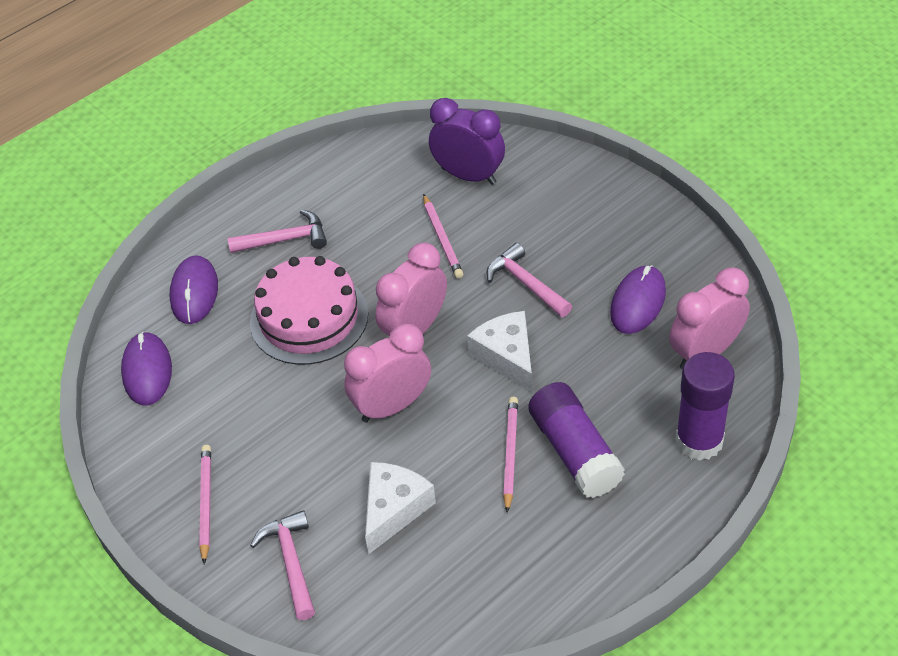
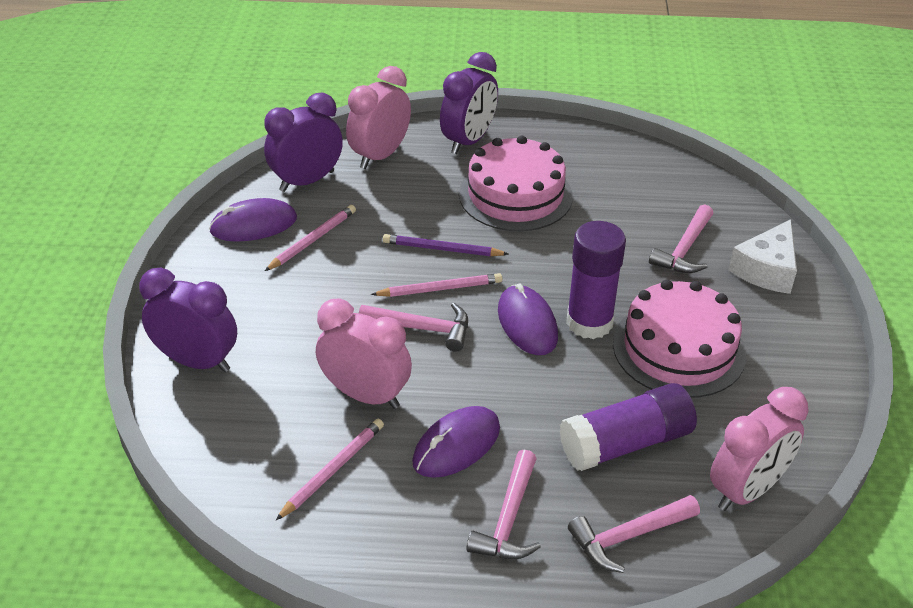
pink cake: [250,256,368,365] = 1 -> [459,136,573,231] [613,280,746,398] = 2
pink hammer: [228,209,327,253] [250,510,315,620] [487,243,572,317] = 3 -> [359,303,468,352] [466,450,541,559] [568,495,700,573] [649,204,713,273] = 4
purple clock: [429,98,505,185] = 1 -> [139,268,237,372] [264,93,343,192] [440,52,498,154] = 3
purple pencil: none = 0 -> [383,234,508,256] = 1
white cheese: [365,462,436,554] [467,311,532,392] = 2 -> [729,219,797,294] = 1

